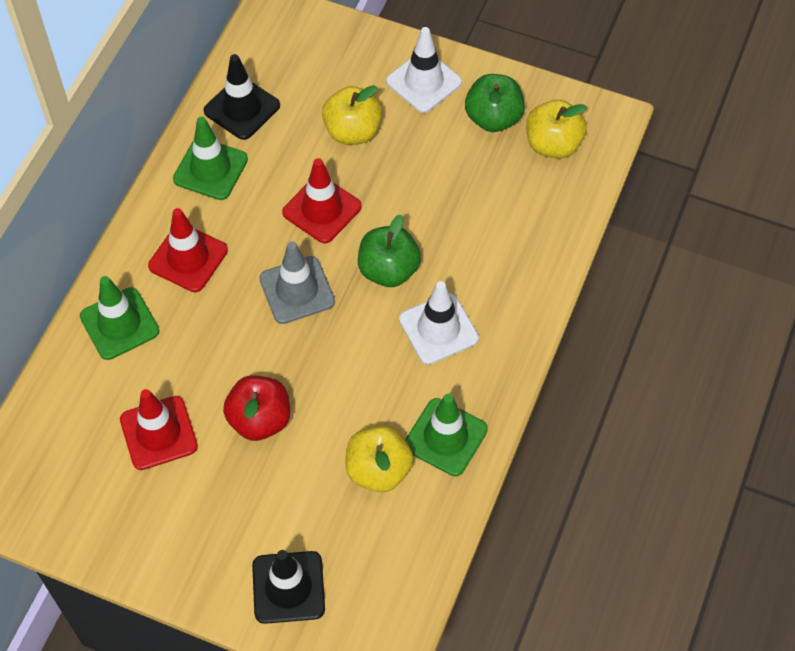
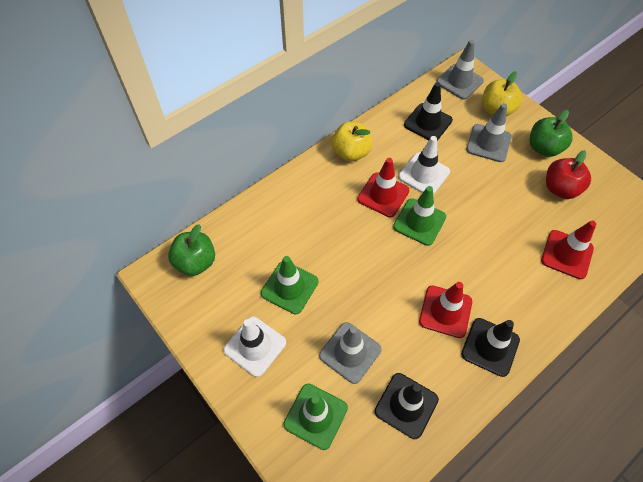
black traffic cone: [204,54,280,140] [252,550,325,624] = 2 -> [374,373,439,439] [404,82,453,141] [461,318,520,377] = 3
grey traffic cone: [259,241,335,324] = 1 -> [319,322,382,384] [436,40,484,99] [466,103,512,162] = 3
yellow apple: [322,85,382,145] [345,425,413,492] [526,100,587,159] = 3 -> [332,121,372,161] [482,71,522,116] = 2

